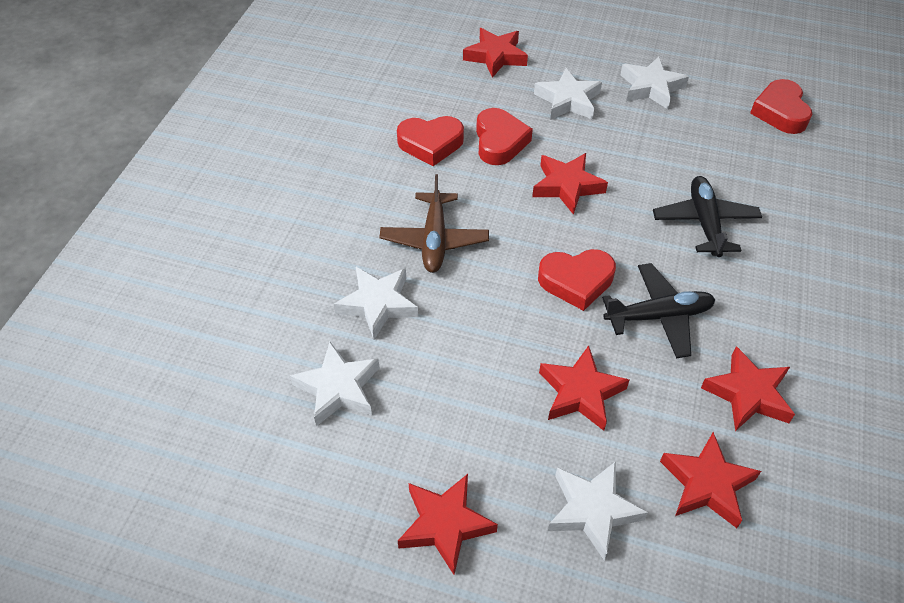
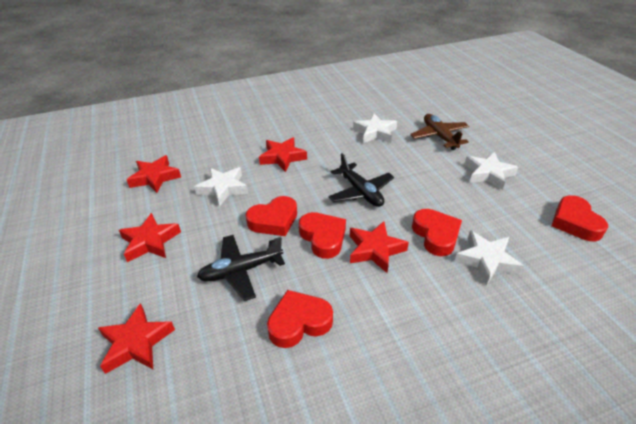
red heart: [397,116,464,166] [476,108,533,165] [538,249,616,311] [750,79,812,134] = 4 -> [246,196,297,236] [267,290,333,348] [299,212,346,259] [412,209,462,256] [552,195,608,241] = 5
red star: [398,474,498,575] [463,28,528,78] [532,153,608,215] [539,345,629,431] [660,432,761,528] [701,346,795,431] = 6 -> [98,303,175,374] [119,213,181,262] [127,155,181,193] [259,137,307,172] [350,221,409,273] = 5
white star: [290,342,380,426] [334,267,418,339] [534,68,602,120] [548,461,648,560] [621,57,689,109] = 5 -> [194,167,248,207] [353,113,397,143] [454,230,524,285] [465,152,518,190] = 4

